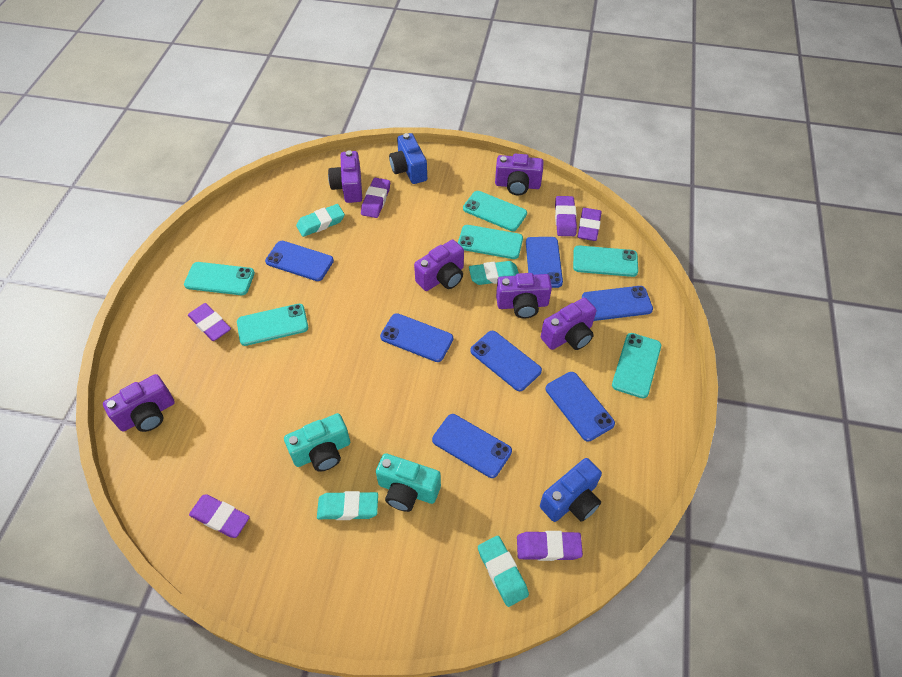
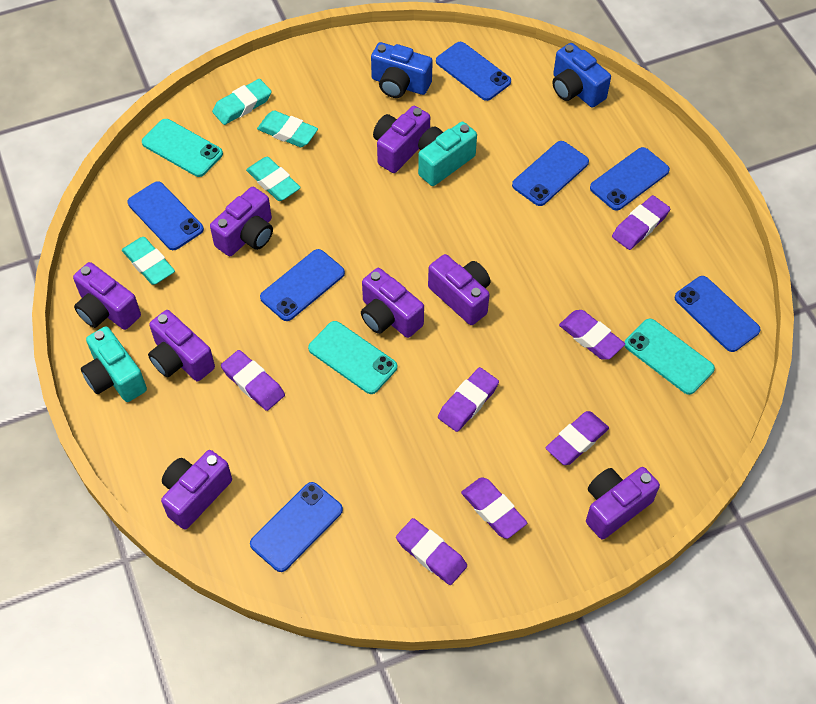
purple camera: [103,374,175,432] [328,150,362,203] [414,240,464,291] [495,154,544,195] [496,273,552,319] [541,298,596,350] = 6 -> [73,262,141,330] [148,310,215,381] [161,450,232,529] [210,187,273,256] [361,268,424,338] [373,106,430,173] [428,254,490,325] [586,467,660,540] = 8
purple eraser: [188,303,231,341] [189,495,250,538] [361,178,390,218] [517,531,583,561] [555,196,577,236] [578,208,602,241] = 6 -> [221,350,285,411] [396,518,467,585] [438,367,499,432] [461,477,527,539] [545,411,609,465] [559,310,625,360] [612,195,670,250] = 7
turquoise phone: [184,262,255,295] [237,304,308,346] [458,225,523,259] [463,191,527,231] [573,245,638,277] [612,333,661,398] = 6 -> [142,119,223,177] [308,321,397,394] [624,319,715,395] = 3

